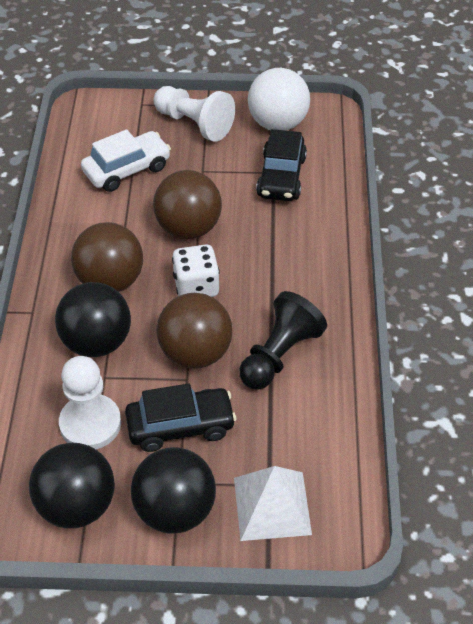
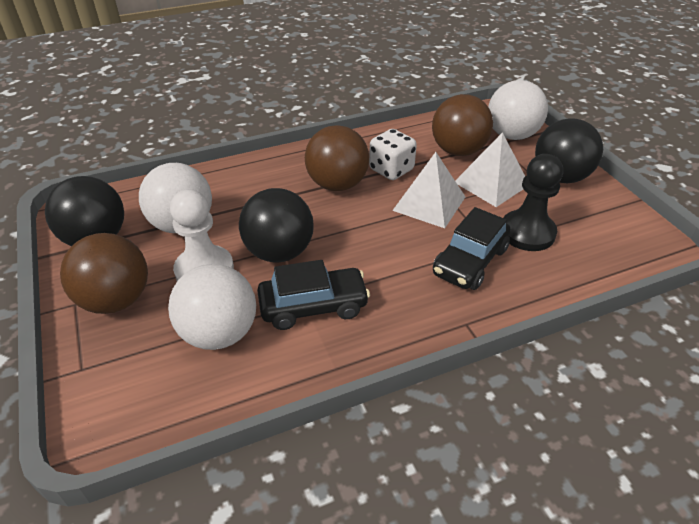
white ball: [248,68,310,131] = 1 -> [139,163,212,233] [168,264,256,350] [488,80,548,140] = 3
white car: [81,129,171,192] = 1 -> none = 0
white pawn: [59,356,121,449] [154,86,235,142] = 2 -> [170,189,234,281] = 1
white pyramid: [234,466,312,541] = 1 -> [392,152,465,228] [455,132,525,207] = 2

